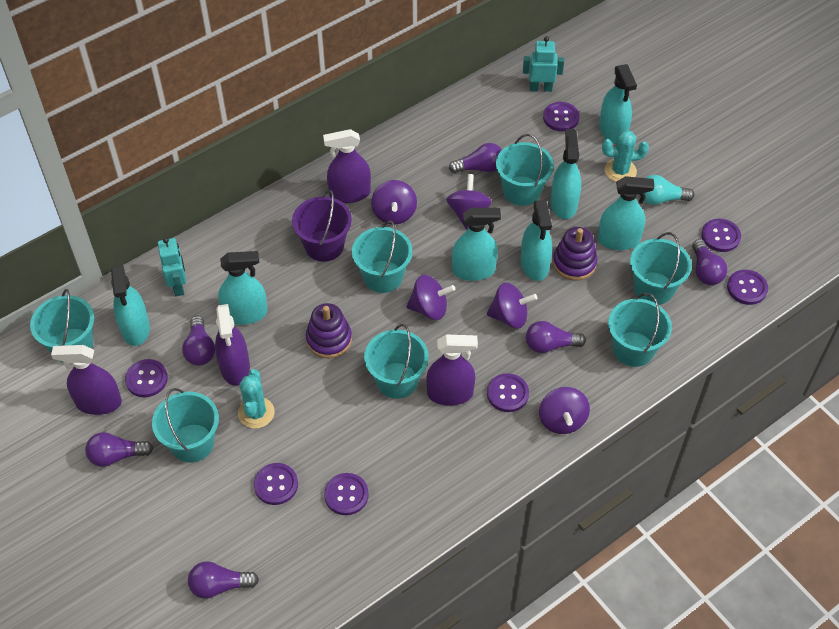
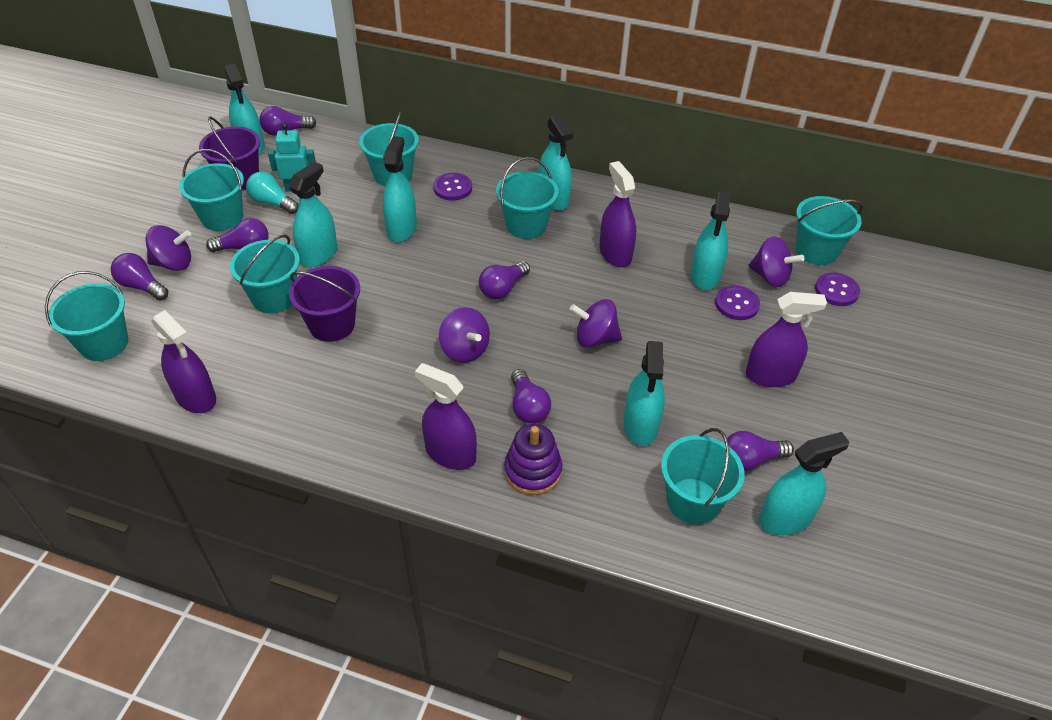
purple bucket: [292,190,352,262] = 1 -> [199,116,260,190] [289,266,360,342] = 2
purple button: [125,359,168,397] [254,463,298,505] [324,473,369,515] [487,373,529,412] [543,102,580,131] [701,219,741,252] [727,270,768,305] = 7 -> [433,173,472,201] [715,286,760,320] [815,272,860,306] = 3
purple spinning top: [371,180,417,225] [407,275,455,320] [446,174,492,229] [487,283,537,329] [539,387,590,434] = 5 -> [145,225,191,271] [439,307,490,363] [570,299,622,348] [748,237,805,287] = 4
purple stacking toy: [306,303,352,358] [553,227,598,280] = 2 -> [504,424,563,495] = 1
turquoise cactus: [238,369,275,429] [602,130,649,182] = 2 -> none = 0
turquoise robot: [158,237,187,296] [523,36,564,92] = 2 -> [268,123,316,192] = 1

